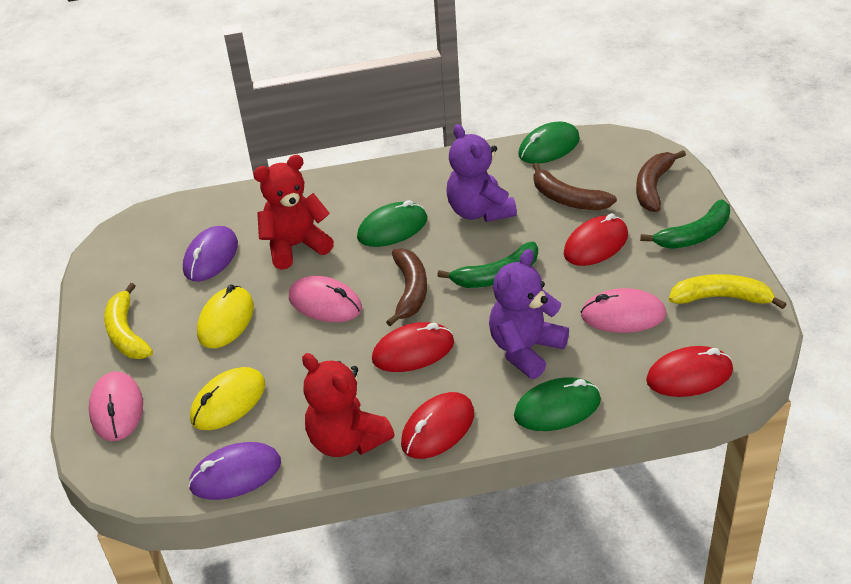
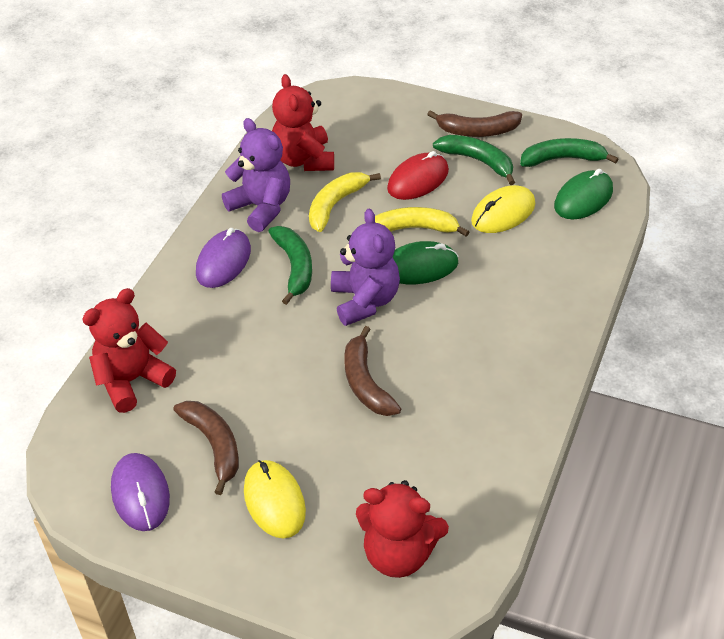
green banana: [437,242,538,288] [640,199,730,249] = 2 -> [268,226,312,305] [433,135,515,185] [520,138,618,167] = 3
green mouse: [357,200,427,247] [514,377,601,431] [518,122,580,164] = 3 -> [393,241,458,284] [554,169,613,219] = 2
pink mouse: [89,371,143,441] [289,276,362,322] [580,288,666,333] = 3 -> none = 0
red mouse: [372,322,454,372] [401,392,474,459] [564,213,628,266] [646,346,733,397] = 4 -> [387,151,449,200] = 1
red teddy bear: [253,155,334,270] [302,353,395,457] = 2 -> [82,288,176,413] [272,74,334,171] [356,480,449,578] = 3

